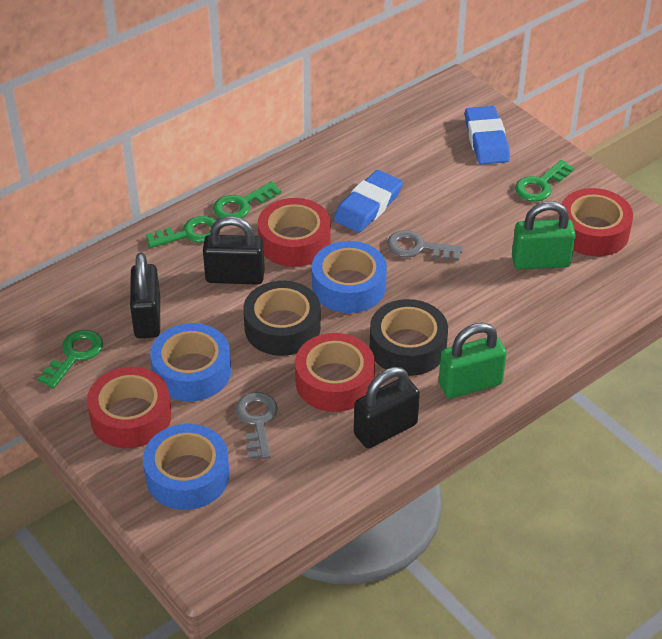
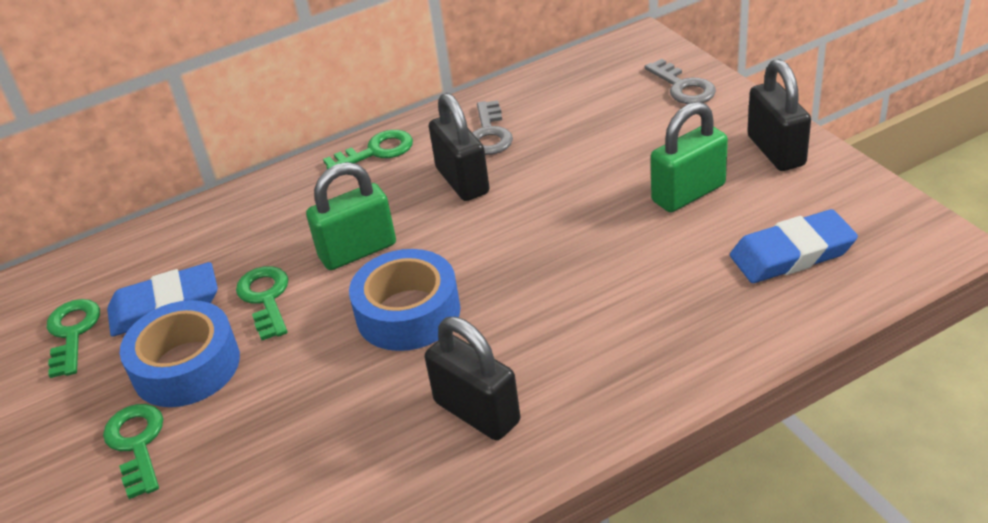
black tape: [243,281,321,356] [370,299,448,376] = 2 -> none = 0
blue tape: [143,424,229,510] [150,323,231,401] [312,241,387,313] = 3 -> [120,300,240,407] [349,249,460,351] = 2
red tape: [87,367,171,448] [258,198,330,267] [295,333,375,412] [559,188,633,257] = 4 -> none = 0

